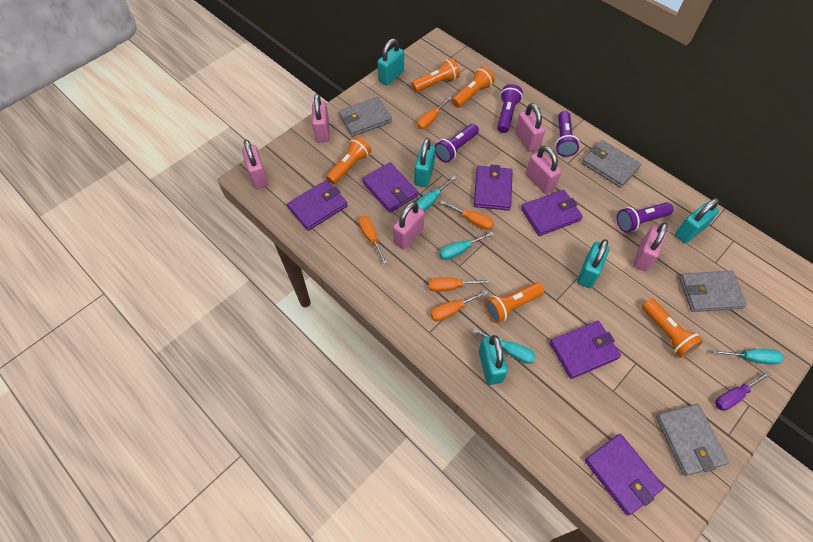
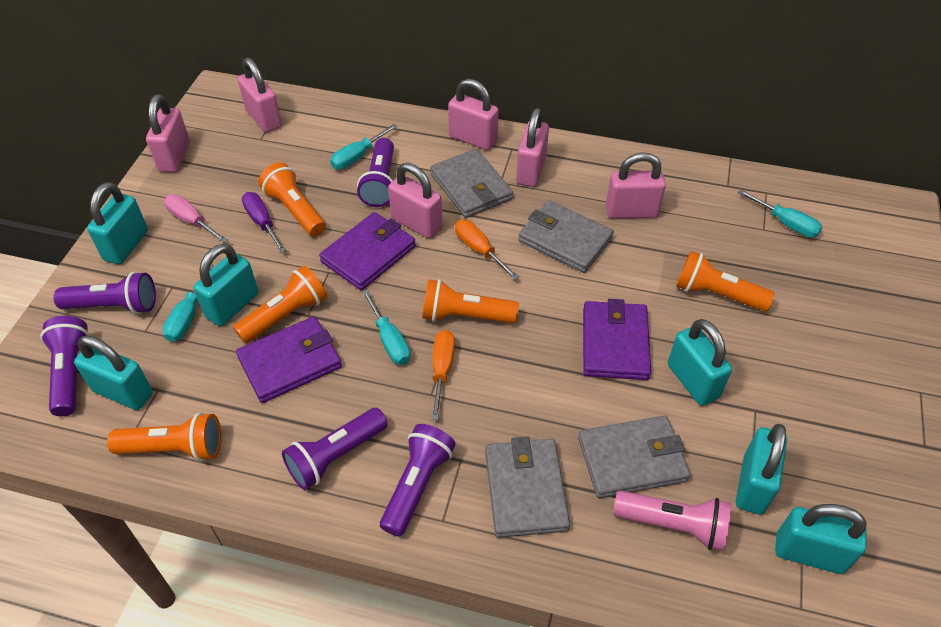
orange screwdriver: [359,216,387,264] [417,97,452,129] [428,277,491,292] [430,290,489,321] [440,201,494,230] = 5 -> [431,330,455,420] [455,220,519,280] = 2
pink flashlight: none = 0 -> [613,491,731,551] = 1
pink screwdriver: none = 0 -> [164,194,228,243] = 1
purple flashlight: [435,124,479,163] [497,84,523,133] [555,111,580,157] [617,202,674,233] = 4 -> [40,316,89,416] [54,272,156,314] [282,408,388,490] [357,138,394,207] [380,424,456,537] = 5
purple wallet: [287,180,348,231] [362,162,418,213] [474,165,513,211] [521,190,583,236] [550,321,621,379] [585,434,664,516] = 6 -> [236,317,342,403] [319,212,416,290] [583,299,651,380] = 3
turquoise padlock: [377,39,404,85] [414,138,435,187] [479,335,508,385] [577,239,610,288] [675,198,719,243] = 5 -> [74,335,153,410] [87,182,148,264] [194,244,258,326] [668,319,732,406] [736,424,787,515] [775,504,867,574] = 6

